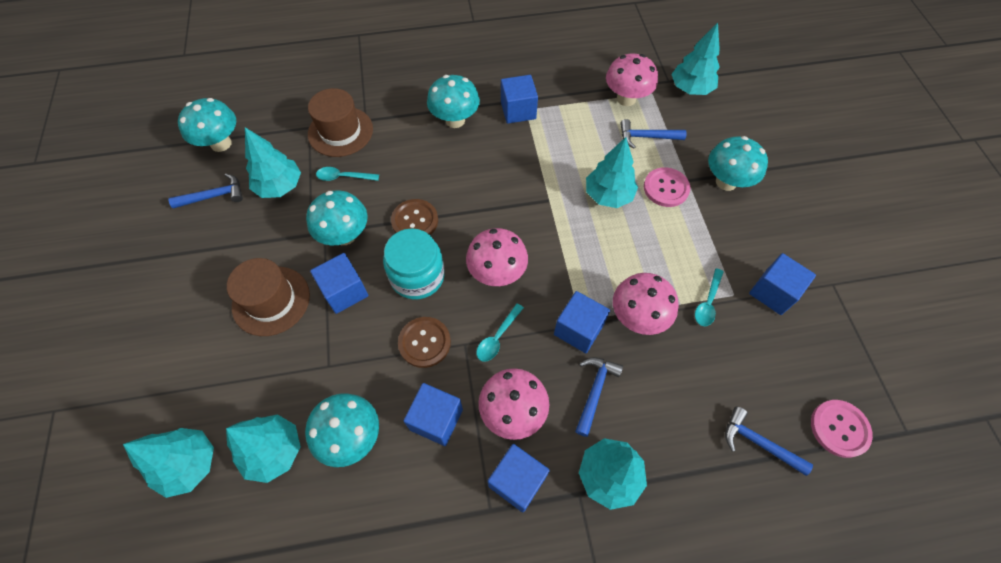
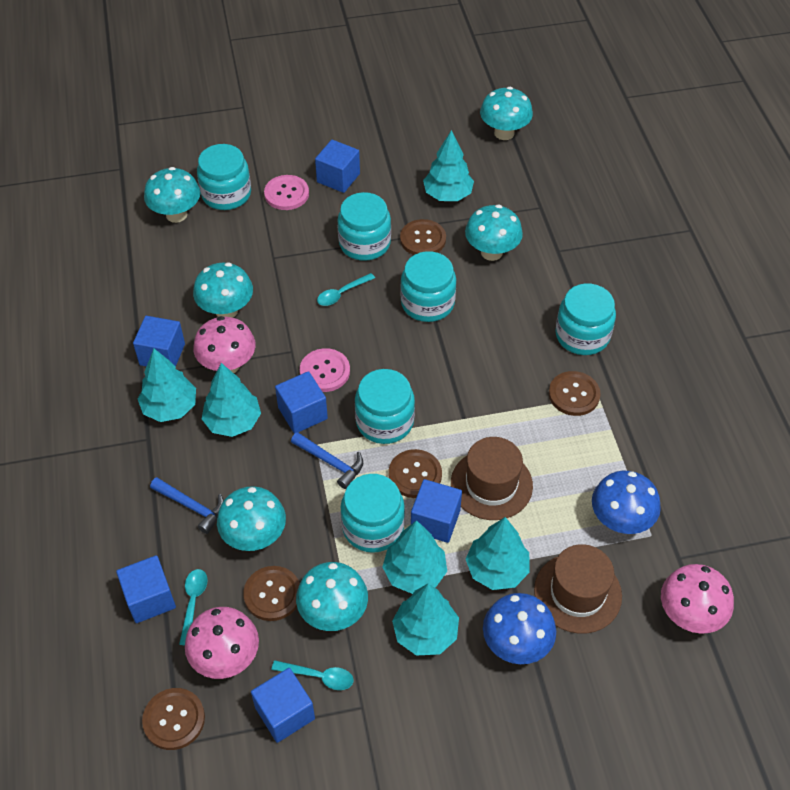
blue hammer: [169,174,243,209] [575,357,623,437] [620,119,687,148] [725,406,813,476] = 4 -> [150,477,224,534] [291,432,363,489] = 2
blue mushroom: none = 0 -> [483,593,556,664] [592,471,661,534] = 2
brown button: [391,199,438,235] [398,317,451,368] = 2 -> [142,688,205,750] [243,566,300,621] [389,449,442,498] [400,219,446,255] [549,371,601,416] = 5
pink mushroom: [466,228,528,286] [478,368,549,440] [606,53,658,106] [613,273,679,335] = 4 -> [185,607,259,679] [193,316,256,373] [661,564,734,634] = 3
turquoise jar: [383,228,445,299] = 1 -> [197,144,251,210] [337,192,391,261] [341,474,405,553] [355,369,415,444] [400,251,456,322] [555,284,616,355] = 6
turquoise mushroom: [178,98,236,152] [305,393,379,467] [306,190,368,245] [427,75,480,128] [708,136,768,191] = 5 -> [144,167,200,223] [193,263,253,318] [217,486,286,551] [296,562,368,631] [465,205,523,261] [480,87,533,140] = 6

